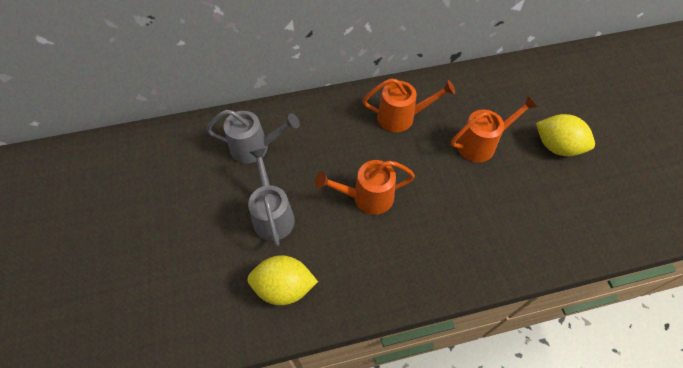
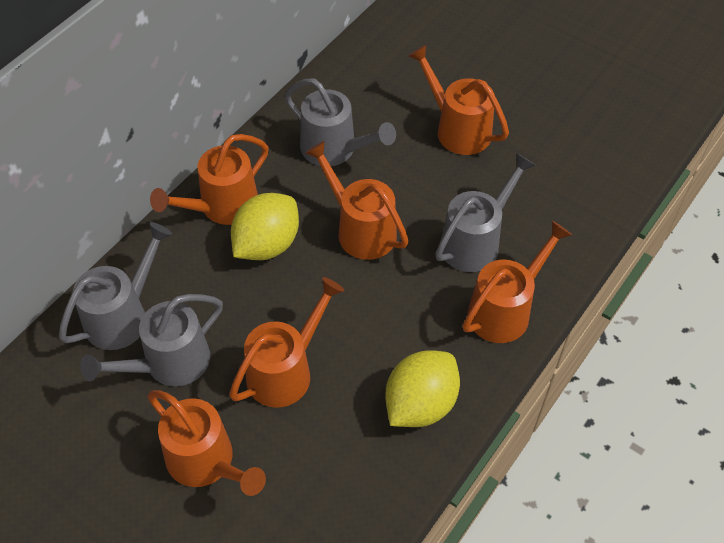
grey watering can: [206,110,300,164] [248,148,295,246] = 2 -> [59,222,172,350] [80,294,223,386] [285,79,396,166] [435,153,536,272] = 4
orange watering can: [315,160,415,215] [363,78,455,132] [451,96,537,162] = 3 -> [148,390,266,496] [150,134,269,225] [229,277,344,408] [305,141,409,260] [408,45,509,155] [463,221,572,343] = 6

